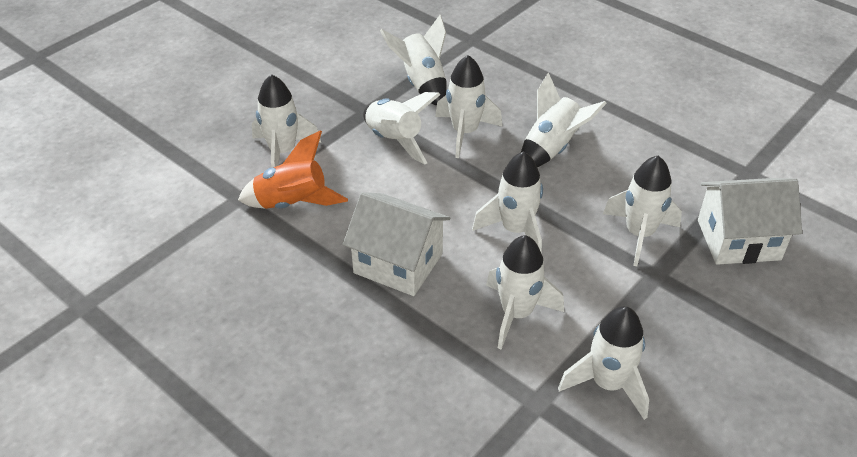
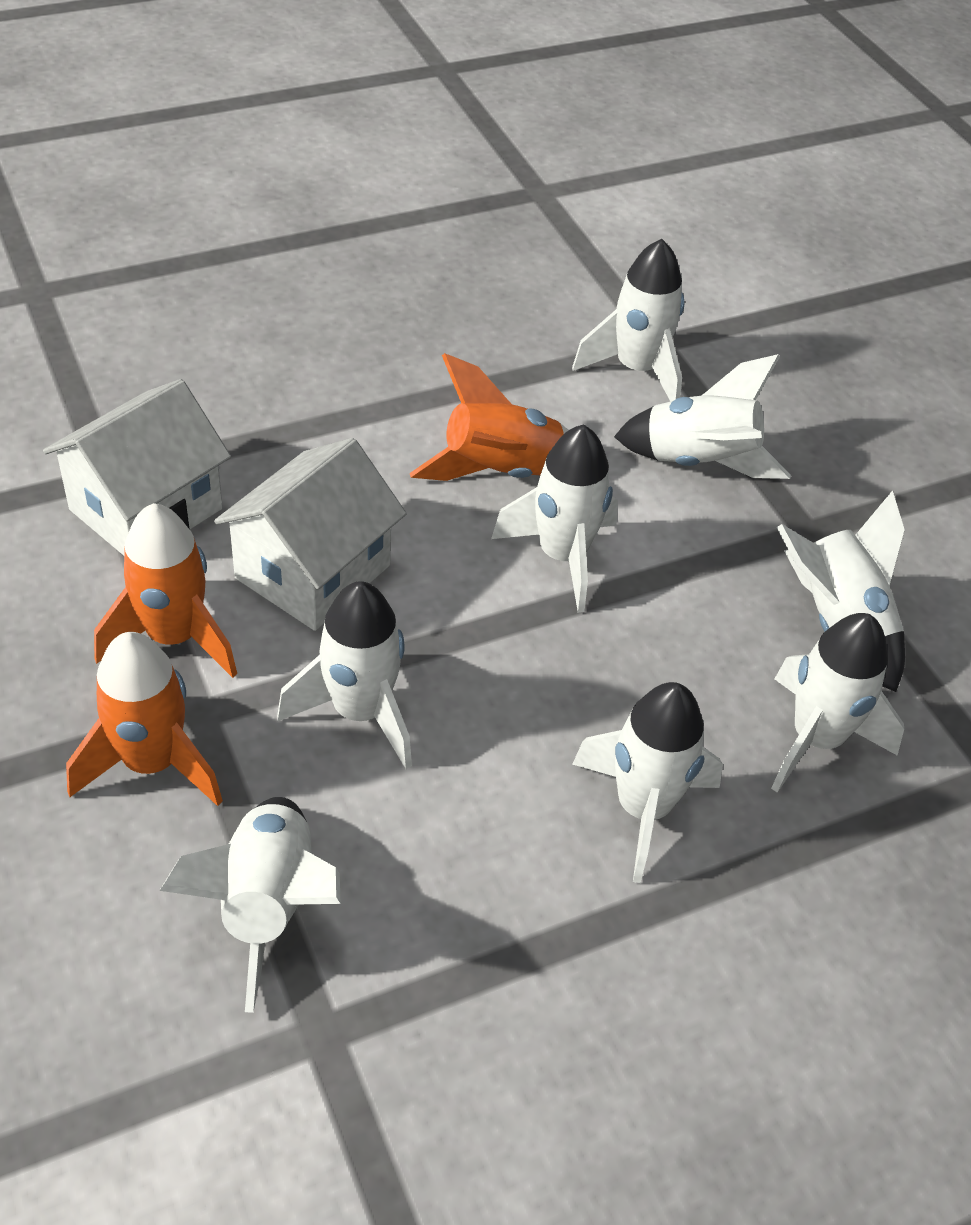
orange rocket: [238,130,348,209] = 1 -> [66,632,223,806] [94,503,237,678] [410,353,568,481] = 3
white rocket: [252,74,321,168] [363,92,441,165] [380,15,447,106] [435,55,502,158] [472,151,543,254] [486,235,564,350] [521,72,607,167] [558,306,649,420] [603,156,682,266] = 9 -> [159,797,340,1013] [277,581,412,769] [491,424,618,613] [572,239,685,401] [572,682,723,883] [614,354,791,479] [771,613,904,792] [777,490,905,692] = 8

